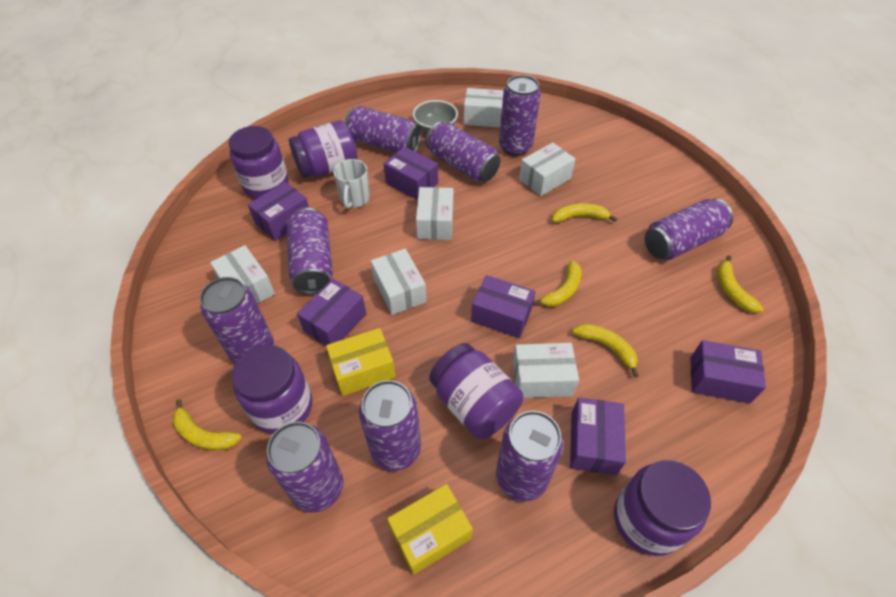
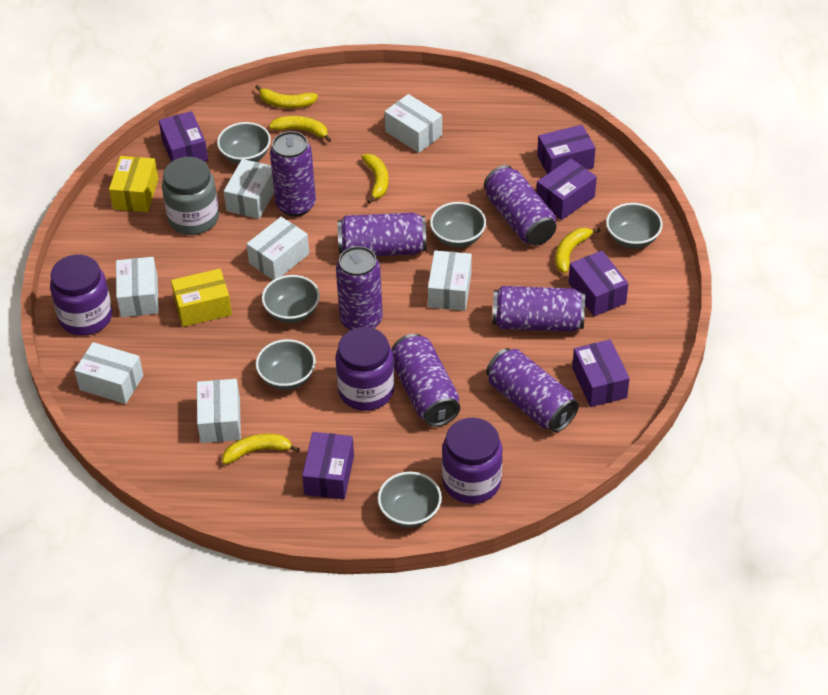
grey bowl: [413,100,458,133] = 1 -> [217,122,271,164] [256,339,316,390] [262,275,320,323] [378,472,442,528] [430,202,486,247] [606,203,663,249] = 6
grey jar: none = 0 -> [162,157,219,235] = 1
purple can: [200,277,274,363] [266,422,343,512] [287,208,333,294] [345,106,422,153] [359,380,421,471] [426,122,500,182] [496,411,564,502] [499,75,541,156] [645,198,733,260] = 9 -> [270,131,316,216] [336,246,383,330] [337,213,427,256] [392,334,460,426] [484,165,556,245] [486,348,579,432] [492,286,585,332] = 7
purple jar: [228,126,289,199] [232,345,312,434] [289,120,358,178] [429,343,523,439] [614,460,711,556] = 5 -> [50,255,113,336] [335,327,395,411] [442,418,503,504] = 3
white box: [210,245,275,304] [371,249,427,315] [416,187,453,240] [464,88,504,128] [512,343,579,398] [519,143,575,196] = 6 -> [74,342,143,404] [116,257,159,317] [197,379,241,443] [224,159,274,219] [247,217,309,280] [385,94,442,153] [428,250,472,311] = 7
white mug: [333,159,370,209] = 1 -> none = 0

